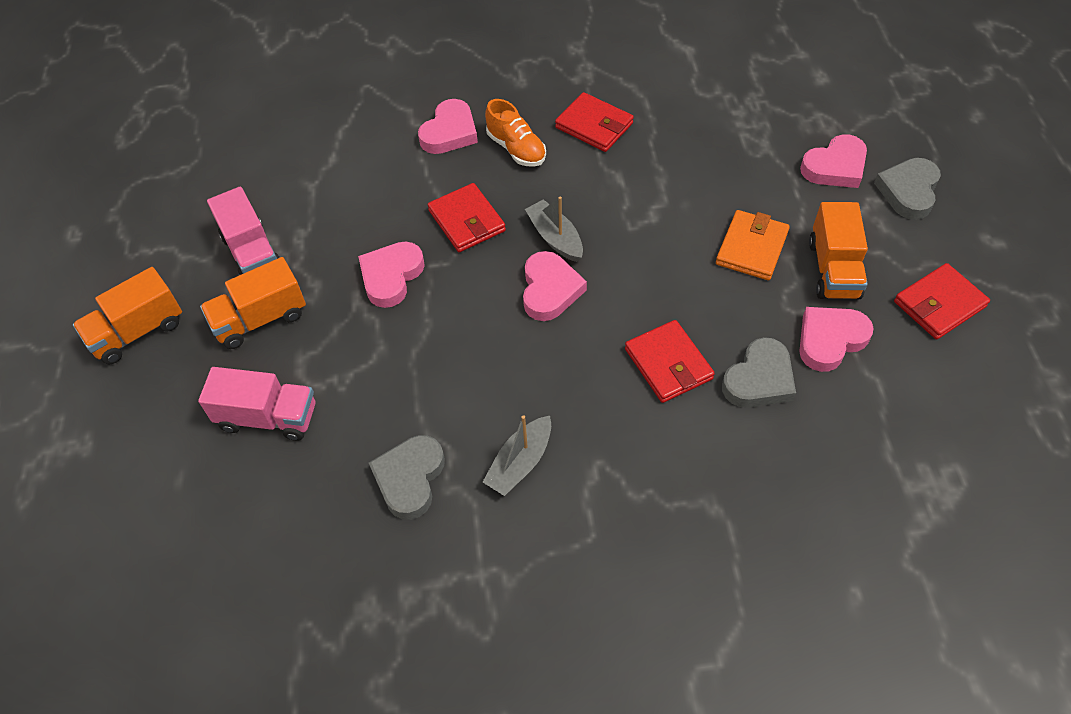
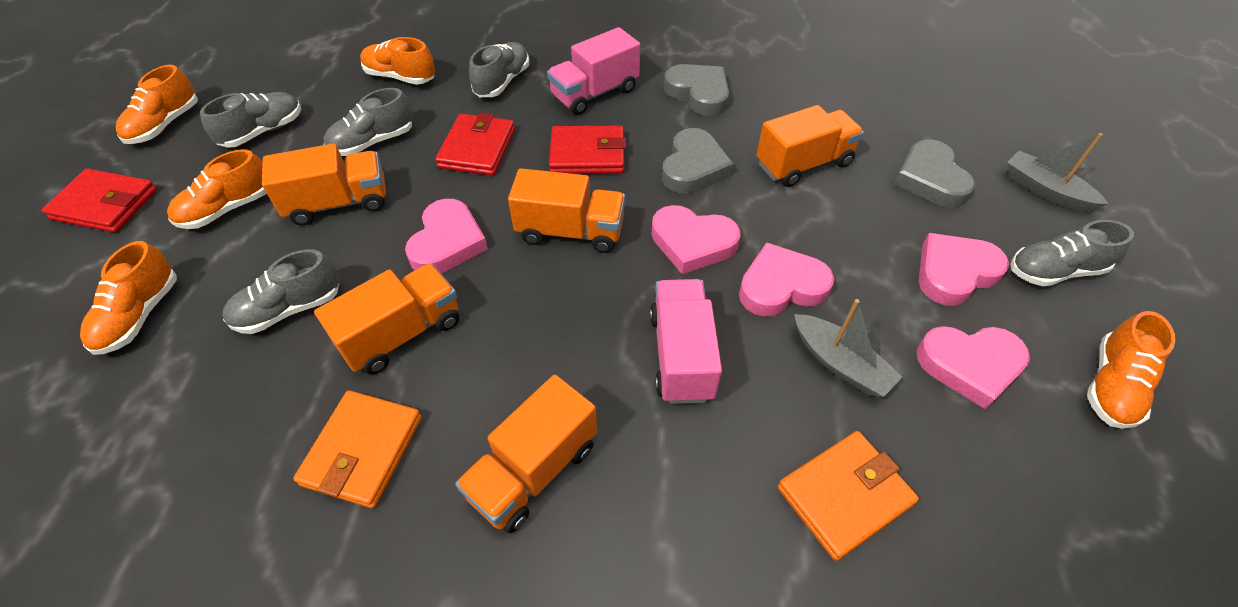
grey shoe: none = 0 -> [200,92,301,148] [223,249,340,334] [323,88,413,156] [469,42,529,97] [1010,220,1134,286] = 5
orange shoe: [485,99,546,167] = 1 -> [80,241,177,355] [116,65,198,144] [167,149,267,229] [360,37,435,85] [1087,311,1175,429] = 5
orange truck: [73,267,182,365] [200,257,306,349] [809,202,868,299] = 3 -> [262,143,386,226] [314,263,459,374] [455,375,597,533] [508,168,625,253] [756,105,864,187] = 5
orange wallet: [716,210,790,280] = 1 -> [293,390,422,508] [778,431,919,561] = 2
red wallet: [428,183,506,252] [555,92,634,152] [625,320,715,403] [894,263,990,340] = 4 -> [42,168,157,233] [435,112,515,176] [549,126,626,174] = 3

